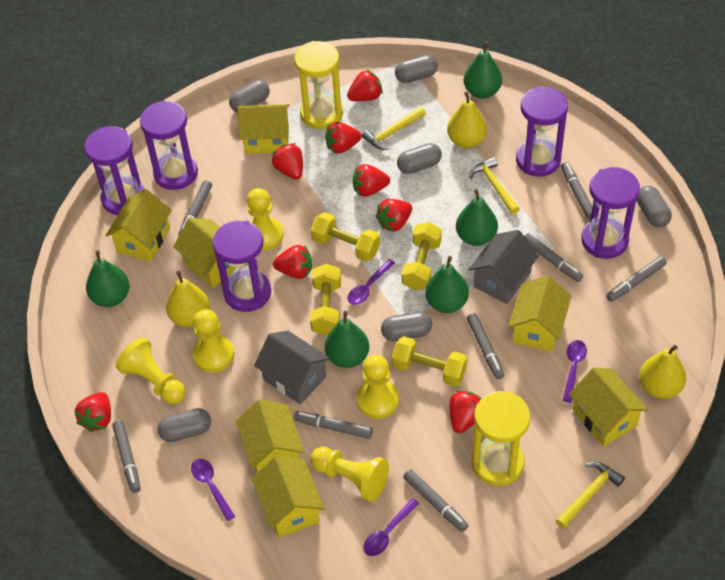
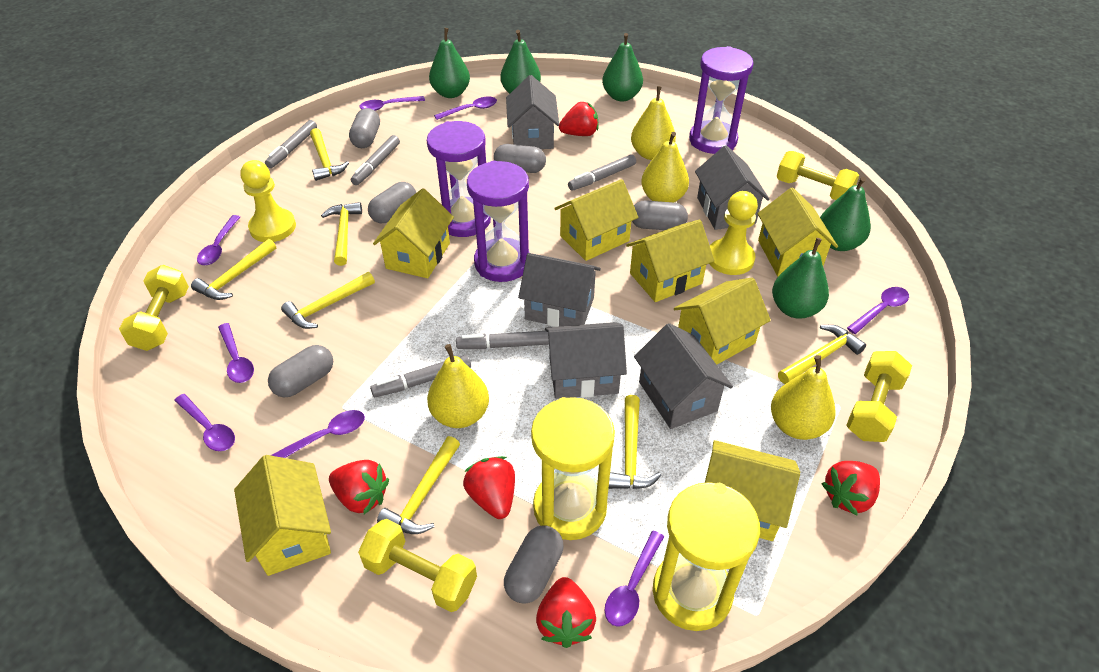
grey house: [254,331,331,405] [468,230,539,304] = 2 -> [506,75,559,149] [518,253,601,327] [545,322,627,399] [634,323,733,429] [695,145,769,230] = 5
grey marker: [112,420,141,493] [178,180,212,236] [294,411,373,439] [403,469,468,532] [467,313,504,379] [524,233,583,282] [561,162,593,219] [606,256,667,302] = 8 -> [265,120,317,168] [351,135,400,185] [370,355,471,397] [456,331,549,349] [568,154,636,191] = 5
purple hourglass: [85,126,145,215] [140,101,198,190] [213,220,271,312] [516,87,568,177] [581,167,640,259] = 5 -> [427,121,491,237] [467,161,530,282] [689,46,754,154] = 3
purple spoon: [191,459,235,521] [348,259,395,305] [363,498,419,556] [563,340,587,403] = 4 -> [174,394,235,451] [197,215,240,265] [218,323,254,383] [271,410,365,458] [359,96,425,111] [434,96,497,120] [605,531,664,627] [847,287,909,334] = 8
red strawberry: [74,392,111,432] [272,143,303,180] [273,245,312,279] [325,122,362,154] [347,70,383,101] [353,164,390,197] [376,199,412,232] [449,390,482,433] = 8 -> [329,460,389,514] [463,456,515,519] [536,577,596,648] [559,102,598,136] [821,461,880,515] = 5
yellow hammer: [362,107,426,150] [469,157,520,214] [555,462,625,529] = 3 -> [191,239,276,300] [281,272,375,329] [310,128,349,181] [321,202,362,266] [377,436,460,534] [608,395,661,489] [778,325,866,384] = 7
yellow pawn: [116,337,186,404] [193,309,234,373] [247,188,284,251] [310,447,389,502] [356,355,399,419] = 5 -> [240,160,296,242] [709,191,758,275] = 2
yellow pear: [166,271,210,327] [447,92,487,148] [639,345,686,399] = 3 -> [427,344,489,428] [631,86,676,160] [641,132,689,202] [771,355,836,440] = 4

